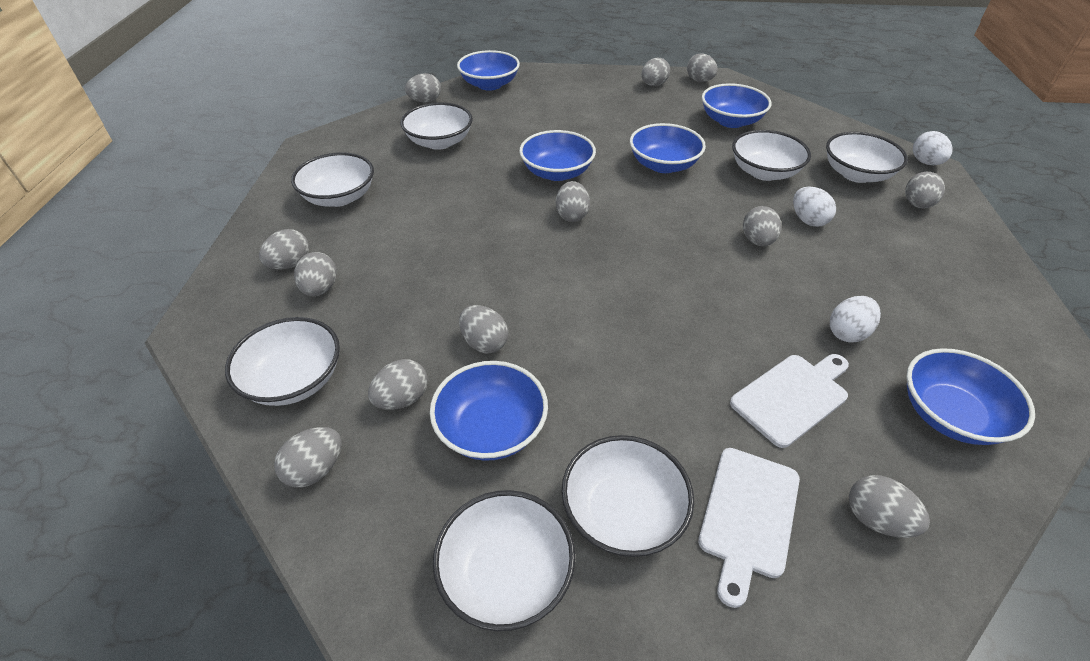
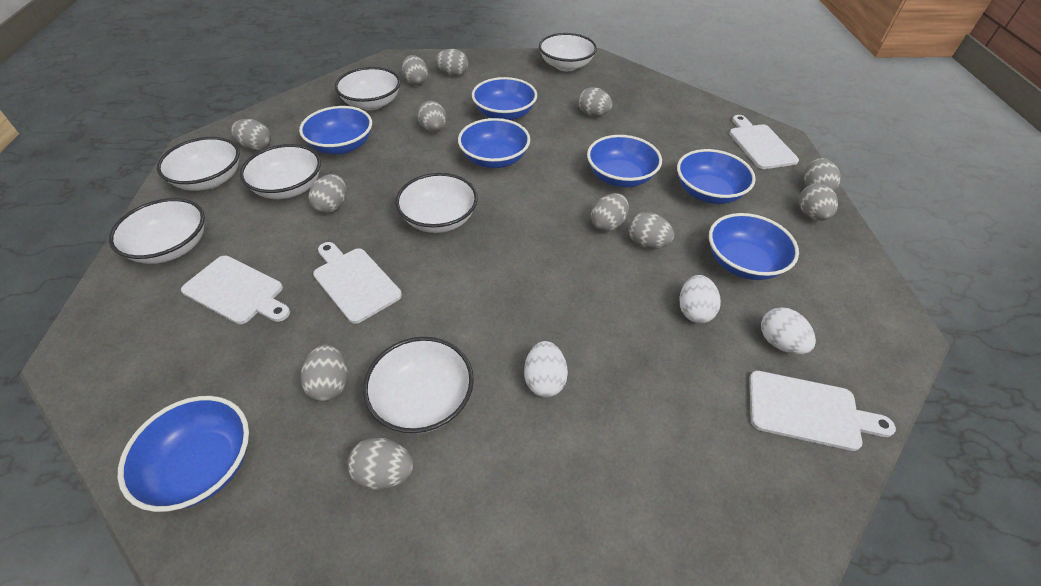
blue bowl: [430,361,548,461] [457,50,520,91] [519,130,596,181] [630,123,706,173] [702,83,771,128] [906,348,1035,445] = 6 -> [118,396,249,512] [299,106,372,154] [458,118,530,168] [472,77,537,120] [587,135,662,187] [677,149,756,204] [709,213,799,280] = 7
white cutting board: [698,448,800,608] [730,354,849,448] = 2 -> [181,256,290,324] [313,242,402,324] [729,115,799,169] [749,371,896,451] = 4

